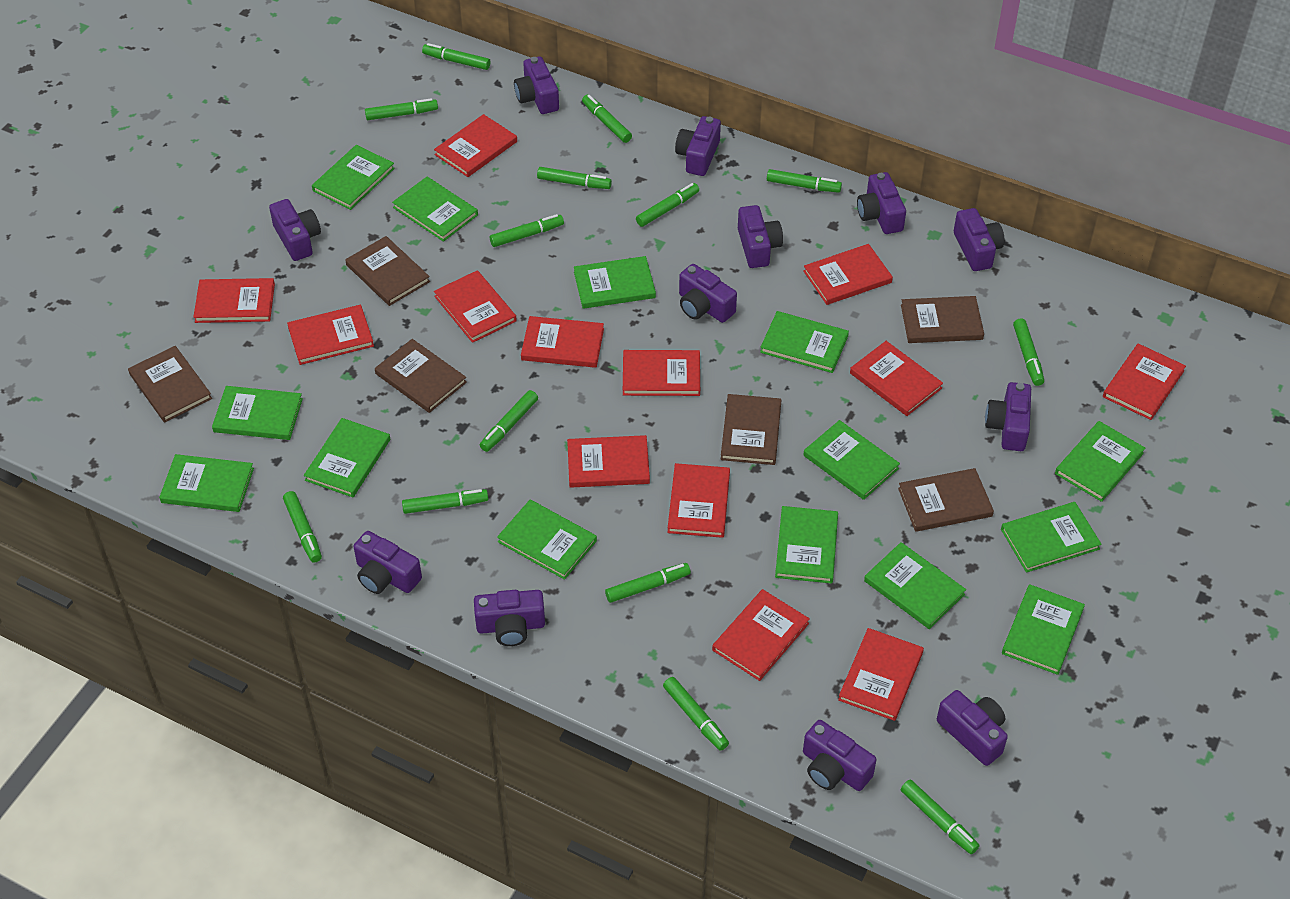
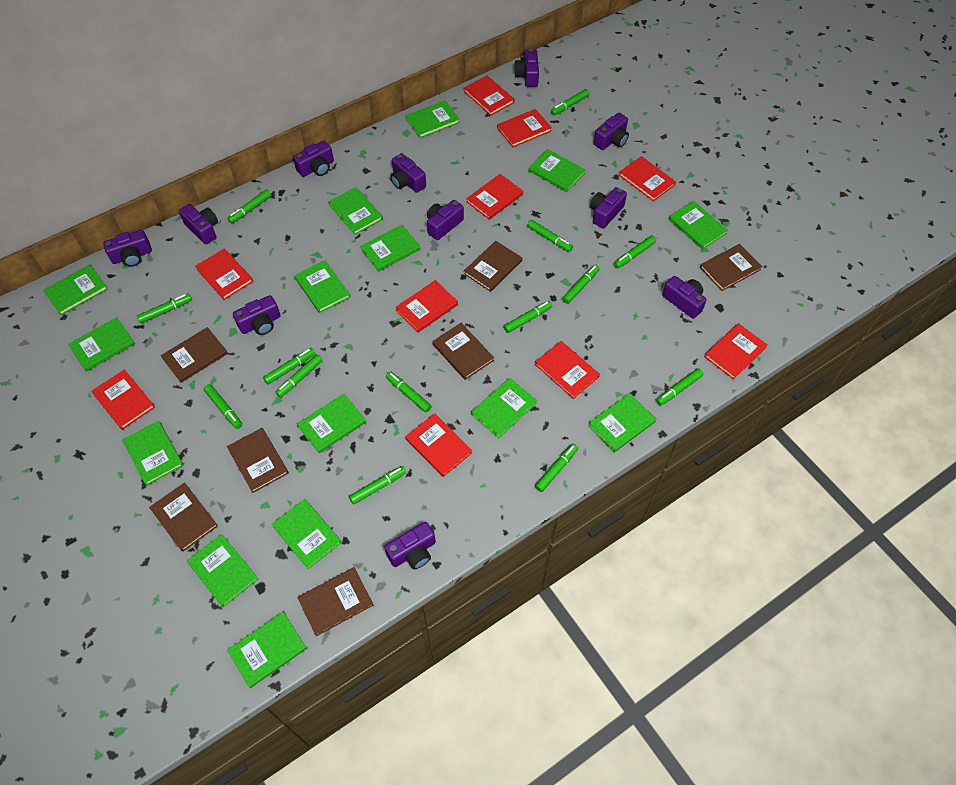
brown book: [128,346,212,422] [345,236,430,306] [375,339,467,413] [721,394,781,465] [898,468,994,532] [901,296,984,343] = 6 -> [149,482,218,552] [161,327,228,383] [227,428,289,493] [297,567,373,636] [432,323,494,380] [464,241,522,292] [700,244,762,291] = 7
green book: [159,454,254,512] [212,386,303,440] [304,418,390,497] [312,145,395,210] [392,177,478,242] [497,500,597,580] [574,256,656,309] [760,311,849,373] [775,506,838,583] [803,420,900,500] [864,542,966,629] [1001,502,1102,573] [1002,584,1085,675] [1055,421,1145,502] = 14 -> [43,265,108,315] [68,317,135,372] [122,421,184,486] [187,534,258,607] [227,612,307,688] [271,499,342,569] [295,260,350,313] [297,394,366,453] [329,187,383,235] [360,225,421,272] [406,100,460,138] [471,378,537,438] [529,149,586,192] [588,393,656,453] [669,201,728,249] = 15
purple camera: [269,199,321,261] [353,531,422,594] [474,590,545,646] [514,56,559,114] [675,116,721,176] [679,264,737,323] [738,205,783,268] [803,720,876,791] [857,172,906,234] [937,690,1008,766] [954,208,1004,271] [985,382,1031,451] = 12 -> [103,230,152,267] [179,204,218,244] [233,295,281,335] [293,141,334,177] [384,522,436,569] [390,153,426,193] [427,200,464,240] [514,49,539,87] [590,187,627,228] [594,113,629,150] [662,276,707,319] = 11
red book: [193,278,275,323] [287,305,374,365] [434,114,517,177] [434,270,517,343] [521,316,604,368] [567,435,650,488] [623,350,700,396] [668,463,730,538] [712,589,810,681] [803,244,893,305] [838,628,924,721] [850,341,943,416] [1103,343,1186,420] = 13 -> [91,369,155,430] [195,248,253,300] [395,280,458,333] [405,413,472,477] [464,75,515,116] [466,174,523,220] [497,109,552,147] [535,341,600,399] [619,156,676,202] [704,323,768,379] = 10

